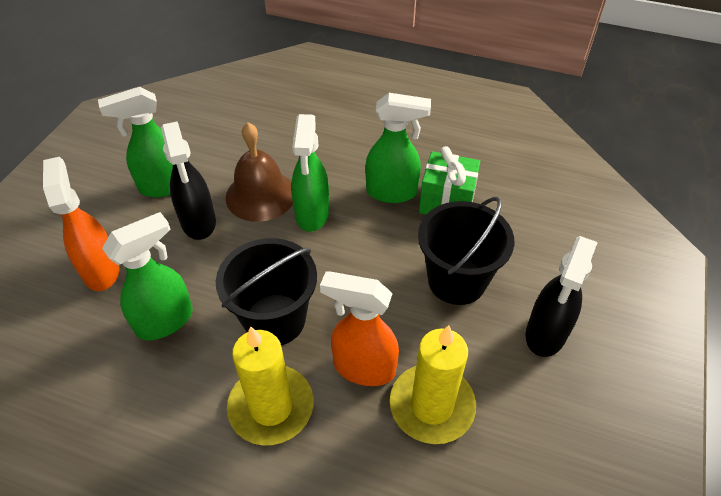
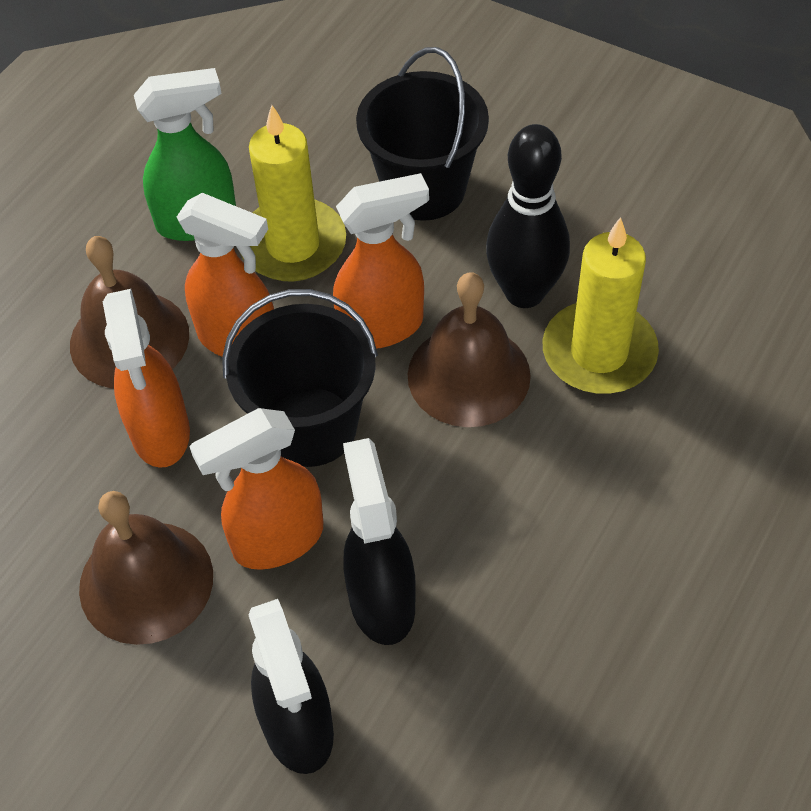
black bowling pin: none = 0 -> [486,124,570,308] = 1
brown bell: [226,122,293,222] = 1 -> [70,236,189,389] [79,491,213,645] [408,272,531,427] = 3
green gift: [419,146,480,215] = 1 -> none = 0
green spray bottle: [98,87,173,197] [102,212,193,340] [291,114,329,232] [365,93,431,203] = 4 -> [134,68,236,241] = 1
orange spray bottle: [43,157,120,291] [320,271,399,386] = 2 -> [103,289,190,468] [177,193,274,357] [189,408,323,570] [333,173,429,349] = 4

